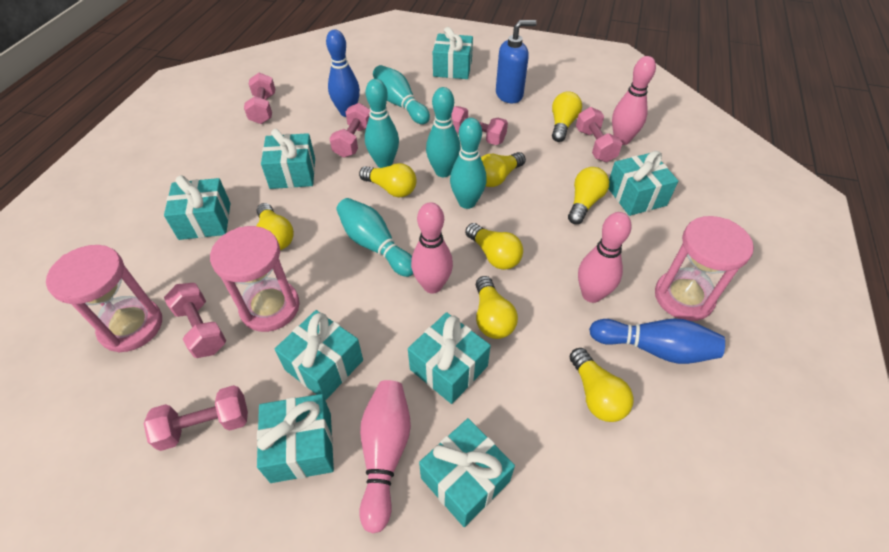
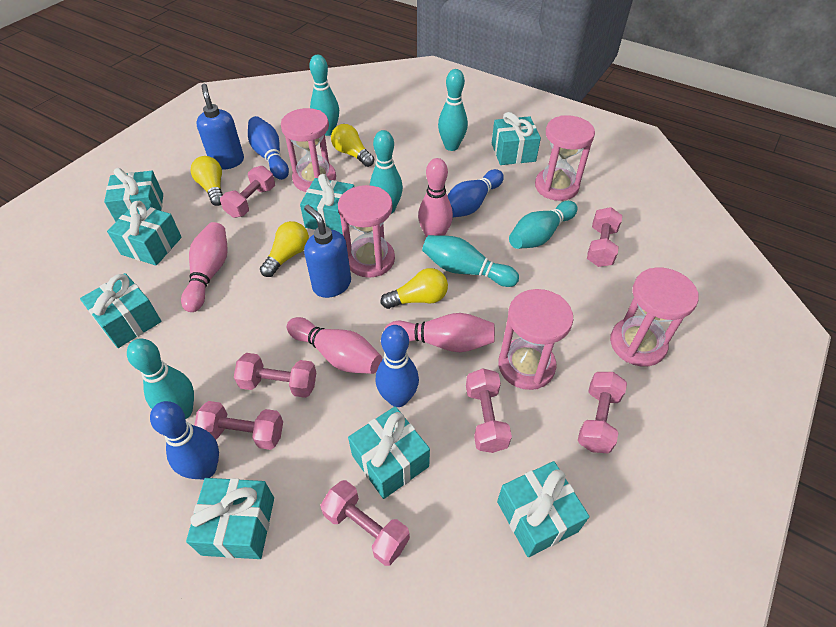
blue bowling pin: [326,30,360,117] [589,319,725,364] = 2 -> [150,401,219,480] [248,116,289,180] [376,325,419,407] [447,169,504,217] = 4
blue soap dispenser: [496,20,537,103] = 1 -> [196,84,244,170] [304,205,351,298] = 2
pink dumbbell: [144,385,248,451] [164,283,226,358] [244,73,275,124] [329,103,370,158] [451,106,508,145] [576,107,622,162] = 6 -> [194,401,283,450] [220,166,275,218] [234,353,316,398] [320,480,410,566] [466,369,512,453] [578,372,627,454] [587,207,622,267] = 7
pink hourglass: [46,245,162,352] [210,226,300,332] [655,216,754,321] = 3 -> [281,108,336,192] [338,185,395,278] [498,289,573,390] [535,115,595,201] [610,268,699,367] = 5
turquoise bowling pin: [336,198,413,277] [365,79,399,168] [373,65,430,124] [426,87,461,177] [450,118,487,209] = 5 -> [127,339,194,419] [309,55,339,136] [370,130,403,214] [422,235,519,287] [438,69,468,151] [509,201,577,249] = 6
yellow light bulb: [256,203,294,250] [359,163,416,197] [465,223,523,270] [476,276,518,339] [481,152,526,187] [552,91,582,142] [568,167,609,224] [569,348,633,422] = 8 -> [190,156,223,206] [260,221,309,277] [331,124,374,167] [380,268,448,309] = 4

